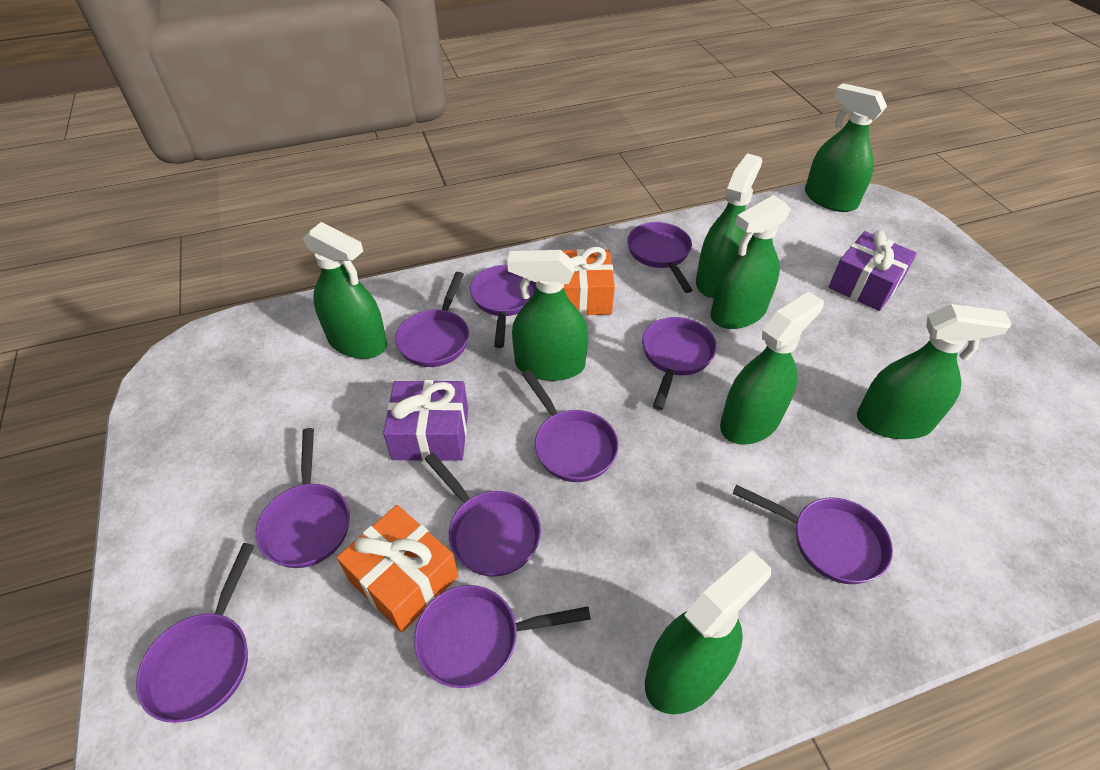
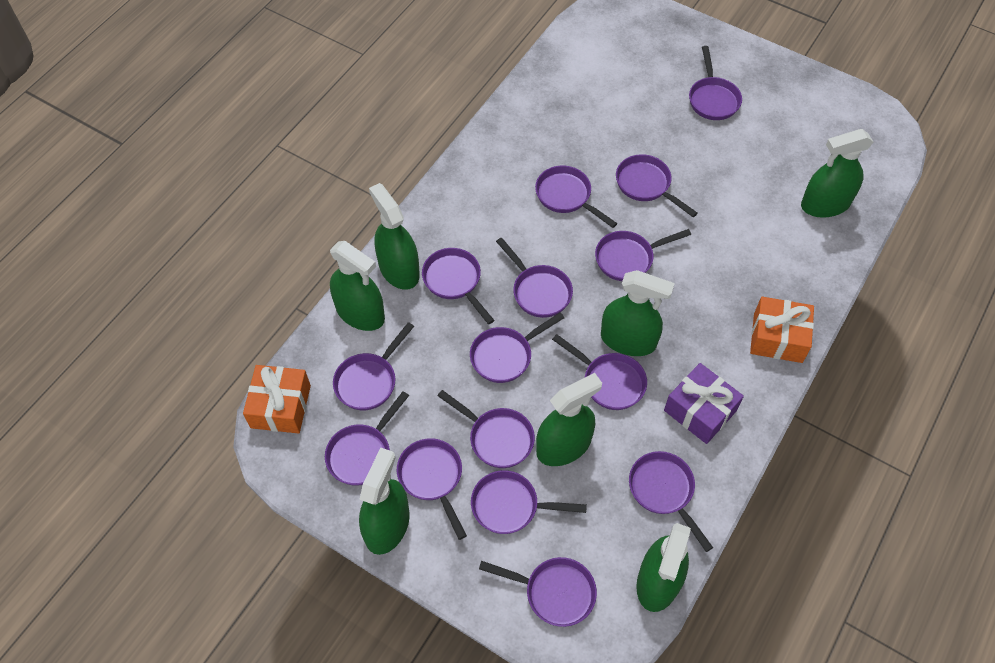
green spray bottle: [303,222,387,359] [507,250,588,381] [645,551,771,714] [696,153,762,298] [711,195,791,329] [720,292,824,445] [805,83,887,212] [857,304,1012,439] = 8 -> [330,241,385,331] [359,448,409,555] [369,183,420,290] [536,373,602,466] [601,270,675,356] [636,523,691,612] [801,129,874,218] = 7
purple gift: [383,380,468,461] [828,230,917,311] = 2 -> [664,363,744,444] = 1
purple pan: [136,543,254,723] [256,428,350,568] [395,272,469,367] [414,585,591,688] [425,453,541,577] [470,265,536,348] [522,370,618,482] [627,222,693,293] [642,317,717,410] [733,485,893,584] = 10 -> [325,391,409,486] [333,322,414,410] [397,438,467,540] [422,248,494,325] [438,390,535,468] [470,312,564,383] [471,470,587,534] [479,557,597,627] [496,237,573,318] [535,166,617,228] [552,334,647,410] [595,229,691,281] [616,154,698,217] [629,451,713,552] [689,46,742,120] = 15

